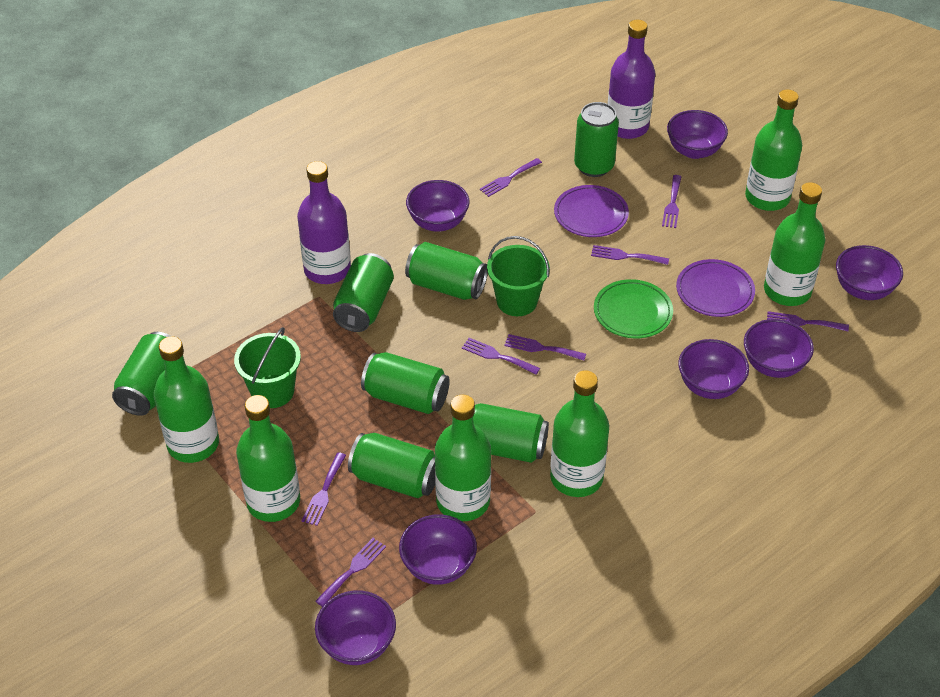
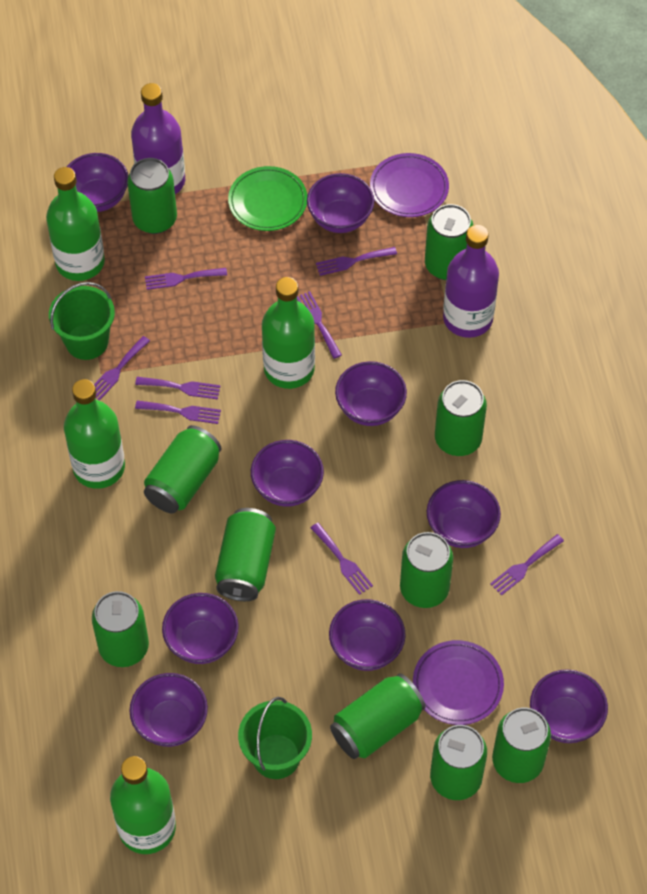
green bottle: [154,336,219,463] [236,395,300,522] [435,395,491,521] [550,370,609,497] [745,89,802,211] [764,182,825,306] = 6 -> [46,167,105,281] [64,379,125,489] [110,756,176,854] [262,277,315,389] = 4
green can: [112,332,170,416] [333,253,394,332] [348,433,435,498] [361,352,450,414] [405,242,488,300] [473,403,549,463] [574,102,619,177] = 7 -> [92,591,149,667] [127,158,177,234] [144,425,221,513] [215,508,276,601] [330,673,426,759] [400,532,453,608] [425,204,473,280] [430,725,487,800] [435,380,487,456] [492,707,551,783] = 10
purple bowl: [315,590,396,665] [399,514,477,585] [406,180,470,232] [667,110,728,159] [679,339,749,399] [744,319,814,378] [836,245,903,300] = 7 -> [67,153,128,212] [129,673,208,747] [162,593,239,664] [251,440,324,507] [307,173,374,233] [329,599,406,671] [335,361,407,426] [427,480,501,548] [530,669,608,743] = 9

